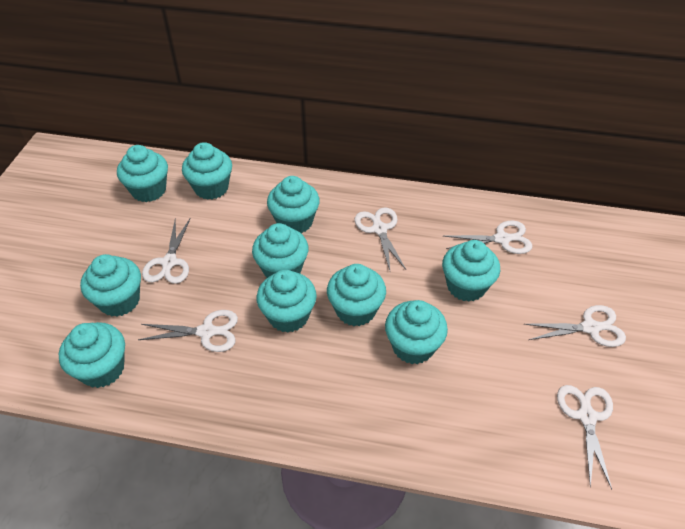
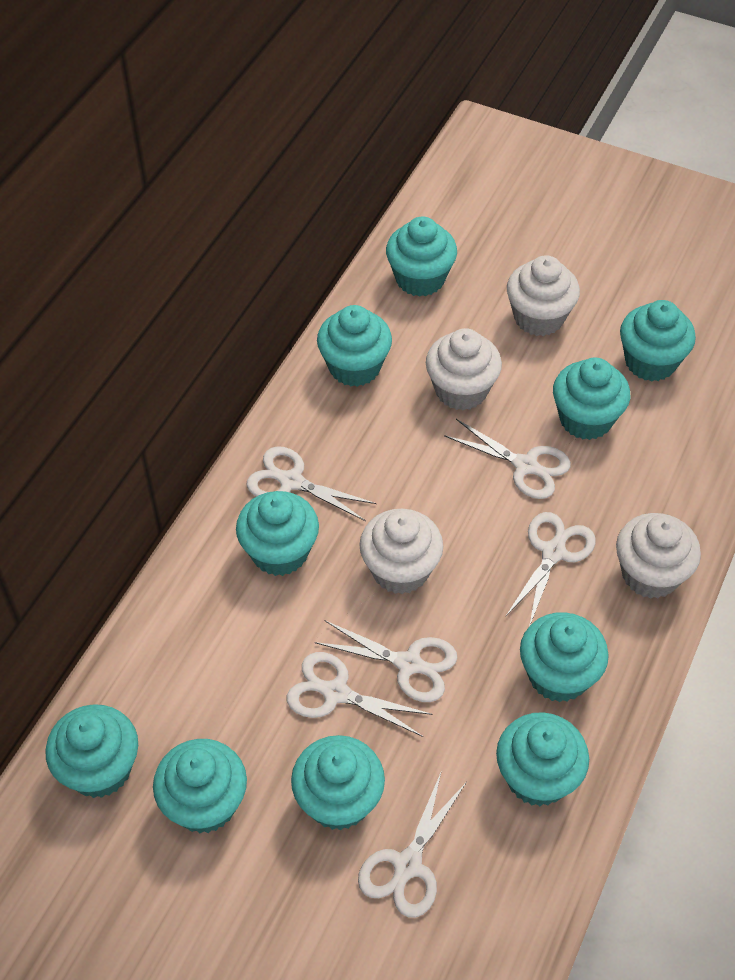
white cupcake: none = 0 -> [359,509,443,594] [426,328,502,410] [507,255,580,336] [616,513,701,599] = 4

